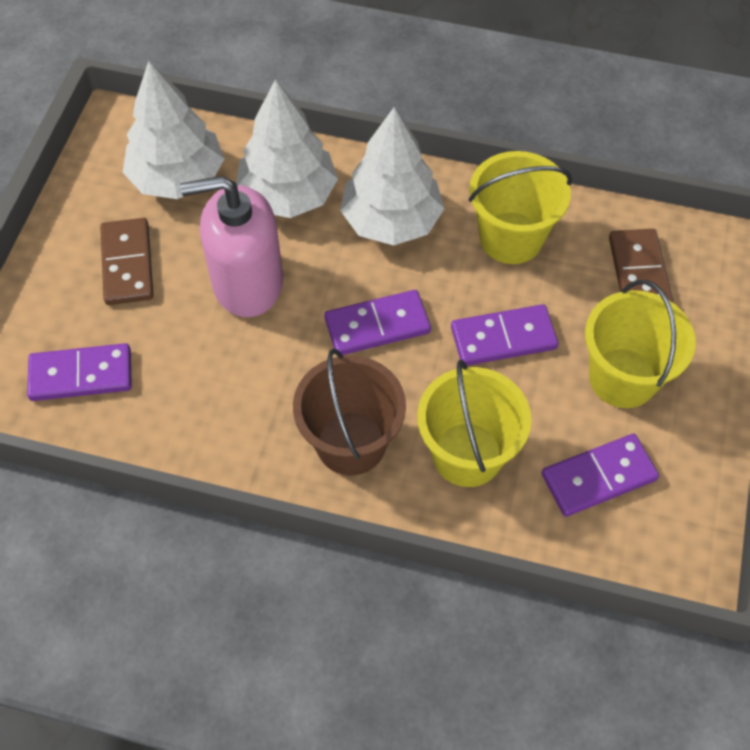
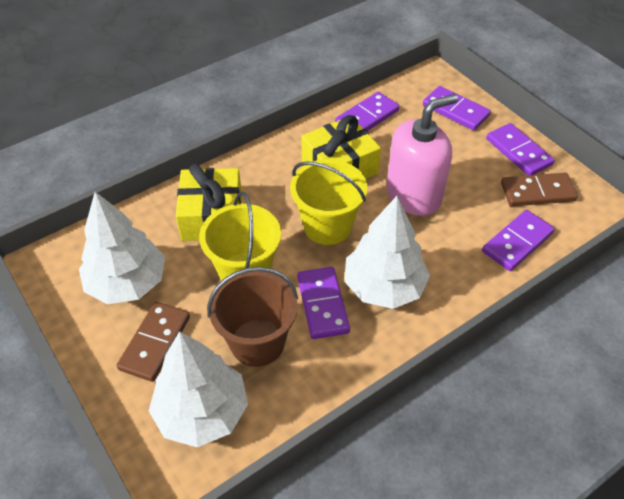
purple domino: [27,343,132,401] [324,290,431,355] [451,304,558,366] [542,434,659,517] = 4 -> [297,267,350,339] [335,92,399,131] [423,86,491,130] [482,210,555,271] [486,123,555,175] = 5
yellow bucket: [417,359,532,487] [469,151,572,264] [585,280,696,408] = 3 -> [199,191,281,281] [290,159,368,245] = 2
yellow gift: none = 0 -> [176,164,242,241] [301,115,381,179] = 2

